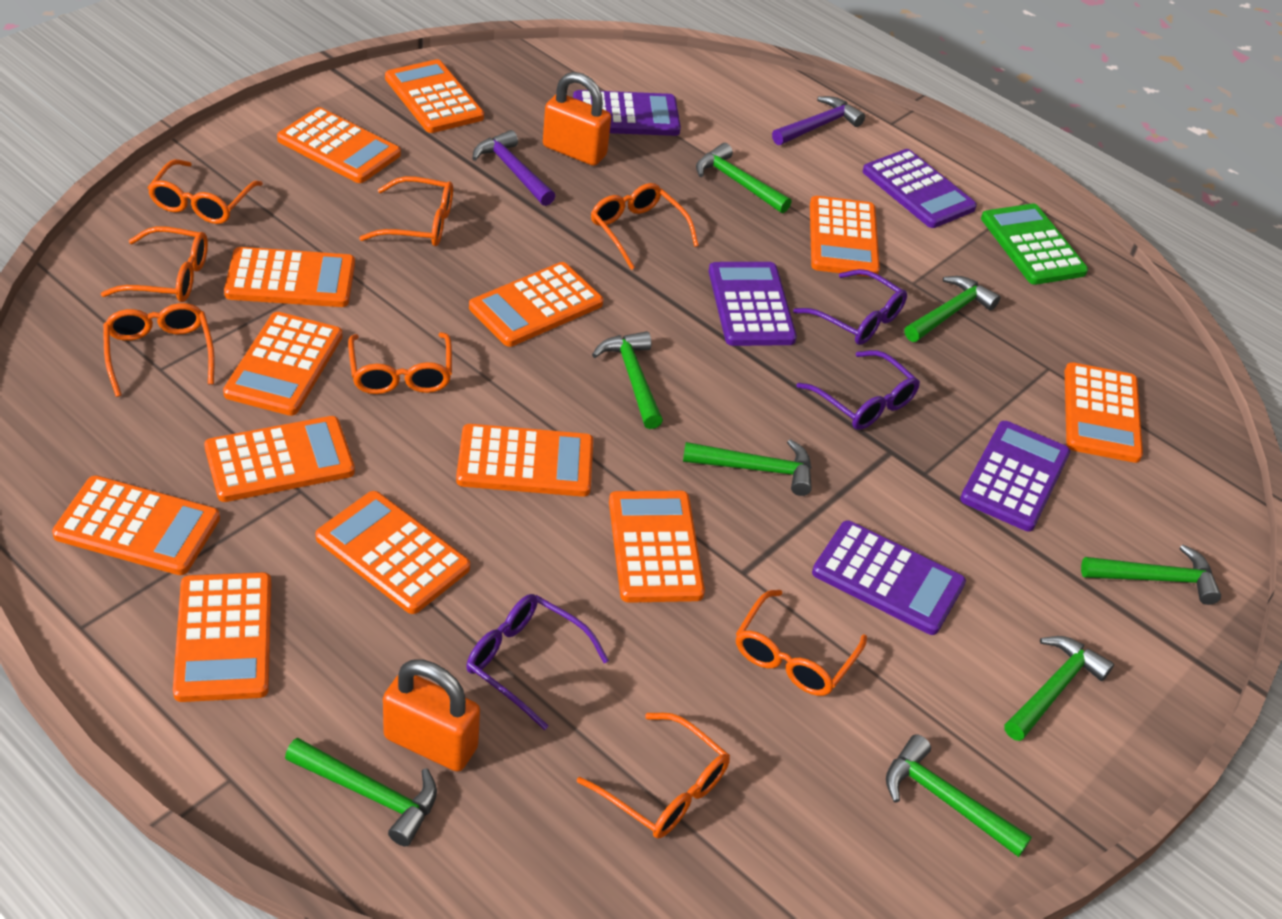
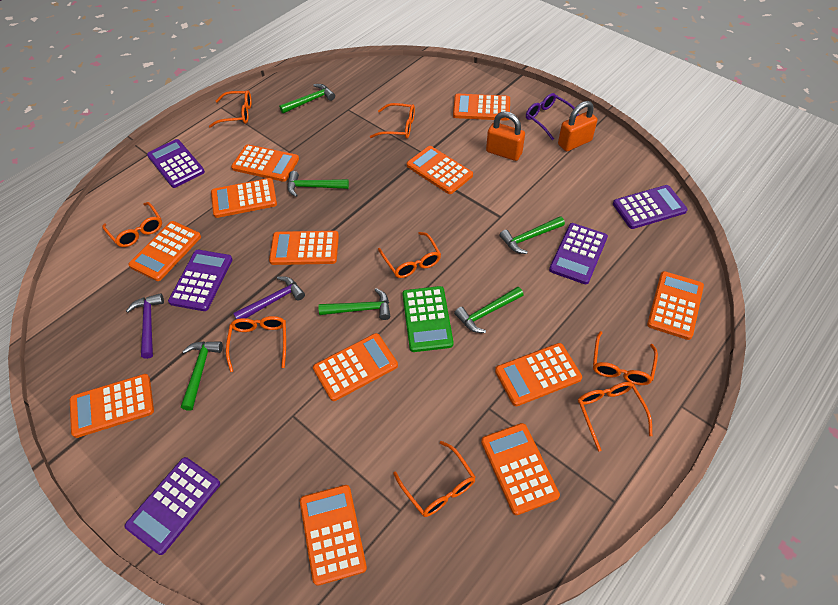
green hammer: [285,738,437,846] [592,331,663,429] [683,439,812,496] [696,143,792,213] [886,734,1032,857] [905,276,1000,342] [1004,636,1114,741] [1081,545,1221,605] = 8 -> [181,341,223,411] [279,84,335,113] [288,171,349,197] [318,288,390,320] [454,287,524,333] [499,216,565,254] = 6
orange calculator: [52,475,220,575] [173,572,271,702] [204,416,355,502] [223,312,343,416] [224,247,355,307] [277,107,401,183] [315,491,470,614] [385,59,484,133] [456,424,593,497] [469,262,603,347] [609,491,705,603] [810,196,880,277] [1065,362,1143,463] = 13 -> [70,374,154,438] [128,221,201,281] [211,178,277,218] [231,144,299,182] [269,231,339,265] [300,485,367,586] [313,333,398,401] [407,146,473,194] [453,94,510,121] [481,423,560,515] [495,343,582,406] [647,271,704,340] = 12
purple glasses: [466,594,609,730] [793,269,907,345] [796,350,920,430] = 3 -> [526,93,579,140] = 1

